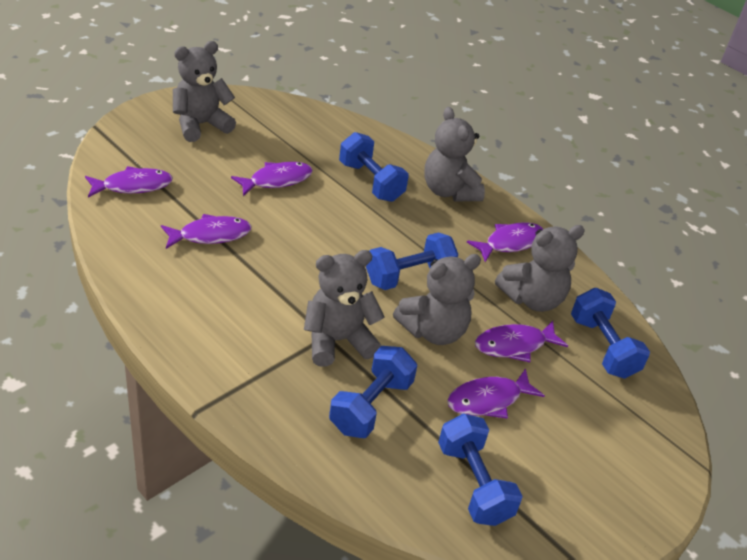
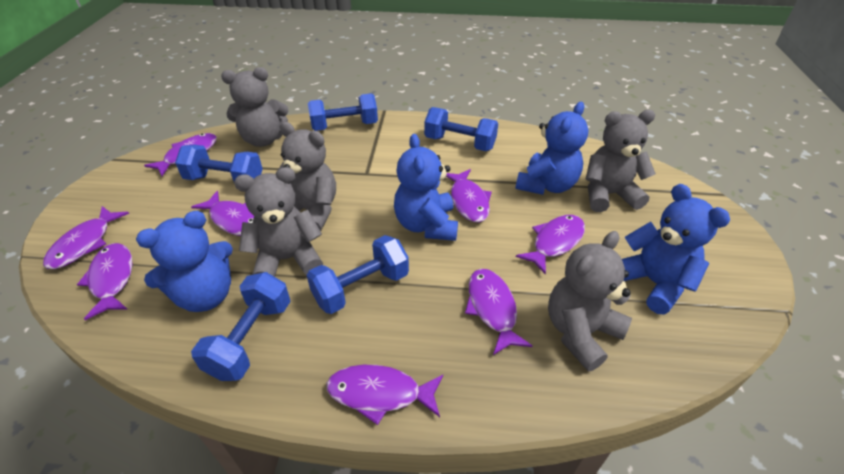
blue teddy bear: none = 0 -> [136,211,233,312] [394,134,458,241] [515,102,588,195] [622,184,730,315] = 4
purple fish: [85,166,173,197] [161,214,252,249] [231,162,313,196] [447,368,545,419] [467,222,543,262] [475,321,568,362] = 6 -> [43,206,129,269] [77,243,132,320] [144,133,217,176] [191,191,254,236] [326,365,443,425] [446,169,492,222] [465,269,532,355] [516,215,585,275] = 8

